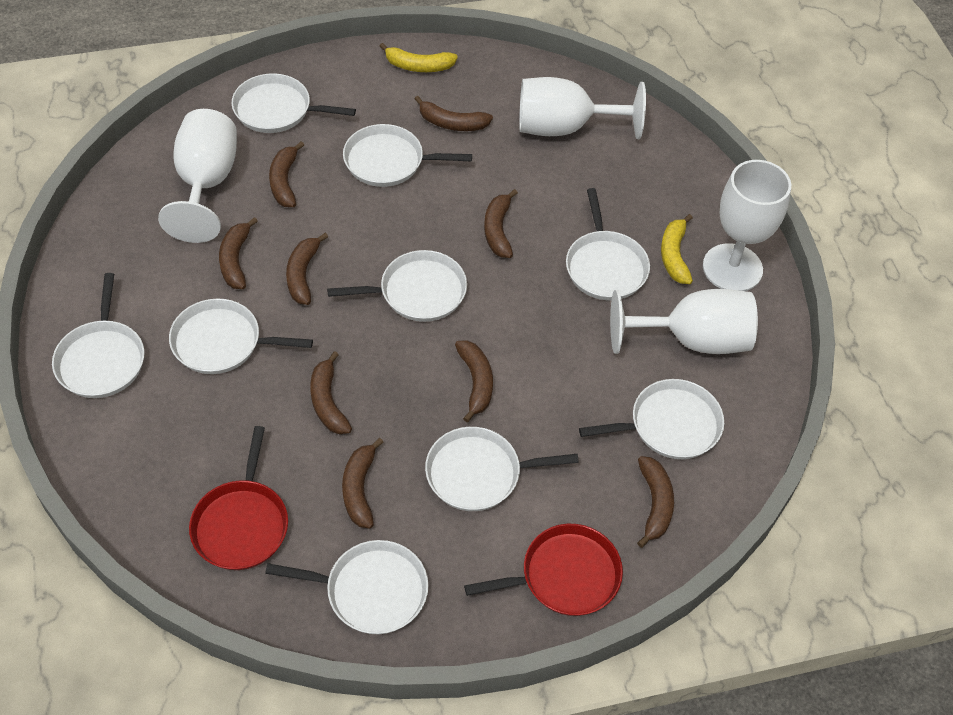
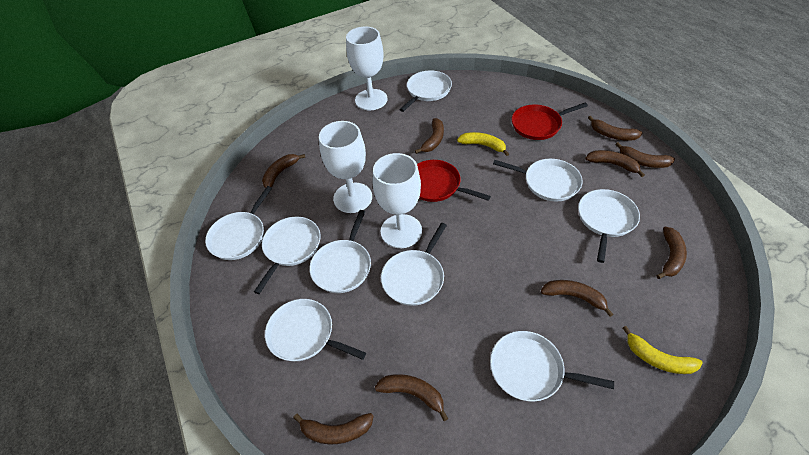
white goblet: [158,109,237,243] [519,77,646,139] [610,289,758,354] [703,160,791,291] = 4 -> [319,121,372,213] [346,27,388,110] [373,153,422,248] = 3

